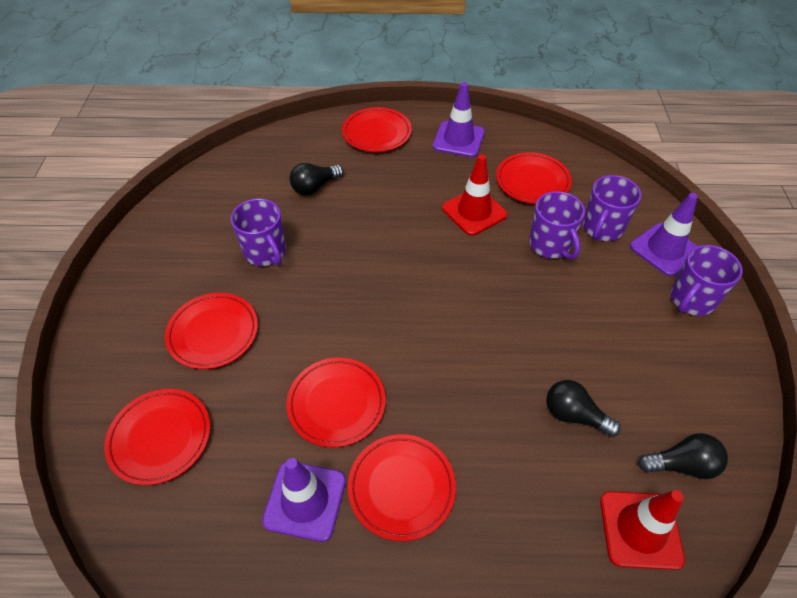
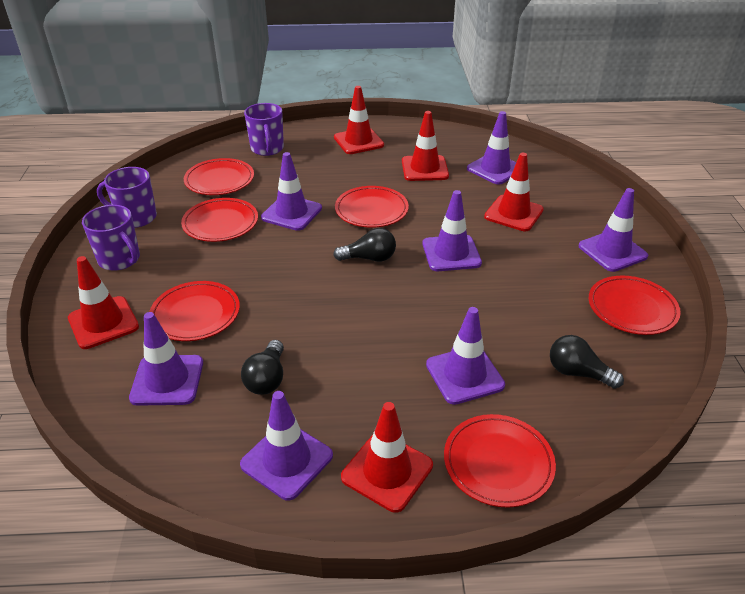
purple mug: [231,199,286,266] [529,191,585,260] [583,175,642,241] [671,245,743,316] = 4 -> [82,205,140,271] [97,167,157,228] [244,103,284,156] = 3
purple traffic cone: [262,458,346,542] [433,82,485,157] [630,193,698,276] = 3 -> [129,312,203,406] [240,391,333,501] [261,152,322,231] [422,190,482,271] [426,307,505,405] [467,111,516,185] [578,188,648,272] = 7
red traffic cone: [442,154,508,236] [600,490,685,570] = 2 -> [68,256,139,349] [334,86,384,154] [341,402,433,513] [402,111,449,181] [484,153,544,231] = 5

